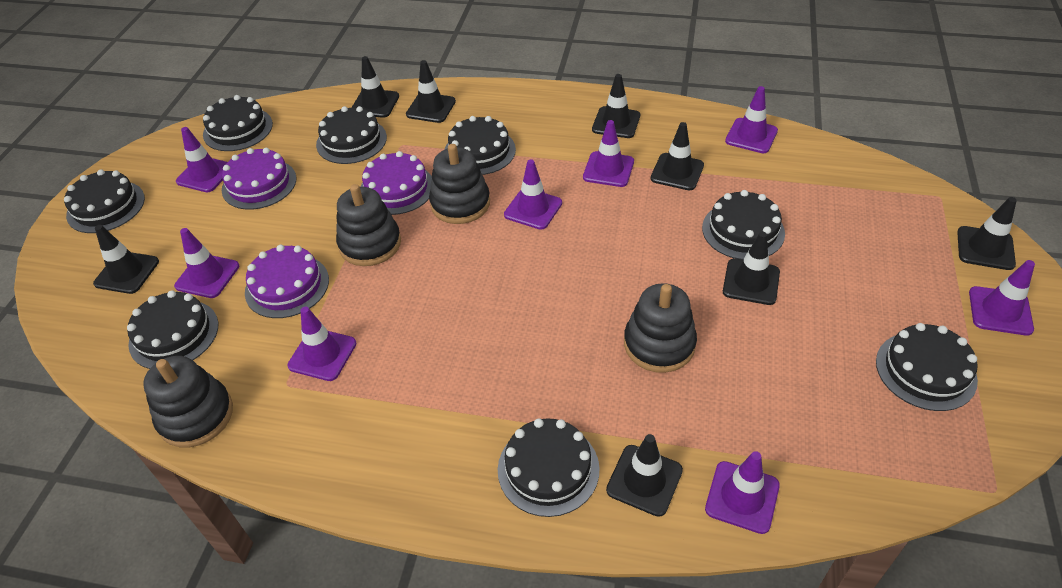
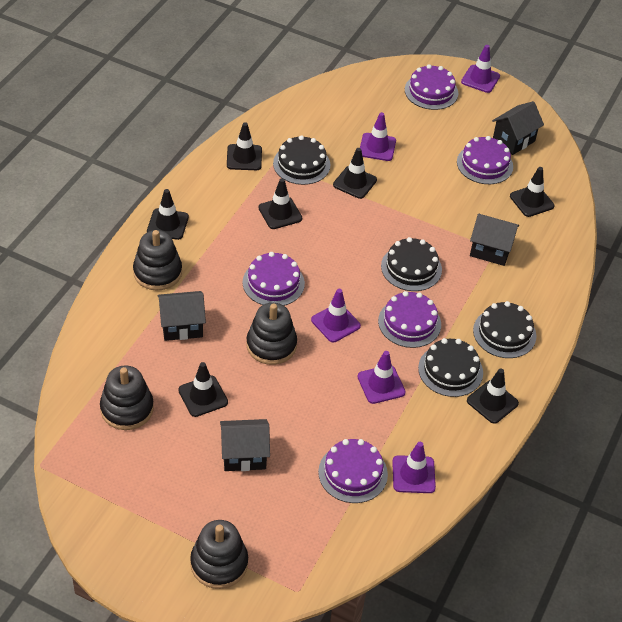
black cake: [64,169,145,233] [127,290,218,369] [203,95,273,151] [316,106,387,164] [444,116,516,175] [498,418,600,517] [702,190,785,260] [876,323,978,411] = 8 -> [273,135,330,185] [381,237,442,291] [418,338,483,397] [473,301,537,358] = 4
black house: none = 0 -> [158,291,206,341] [220,419,270,471] [470,214,519,266] [492,101,544,155] = 4
black traffic cone: [93,225,159,294] [352,56,399,118] [406,60,456,123] [592,74,640,138] [606,434,683,517] [651,122,704,190] [723,232,780,305] [957,197,1017,270] = 8 -> [147,189,189,240] [178,362,228,417] [227,122,262,170] [258,178,302,229] [333,148,377,199] [467,368,519,424] [510,167,555,217] = 7
purple cake: [222,148,296,210] [245,245,329,318] [361,151,432,215] = 3 -> [243,252,305,306] [318,439,388,503] [378,291,441,348] [405,64,458,110] [457,136,513,184] = 5
purple traffic cone: [174,228,239,298] [176,127,228,192] [287,307,356,381] [504,159,562,230] [583,120,634,187] [705,451,780,534] [725,86,778,153] [969,260,1035,336] = 8 -> [311,289,361,342] [357,351,406,404] [360,112,396,161] [392,442,436,493] [461,45,500,93] = 5

